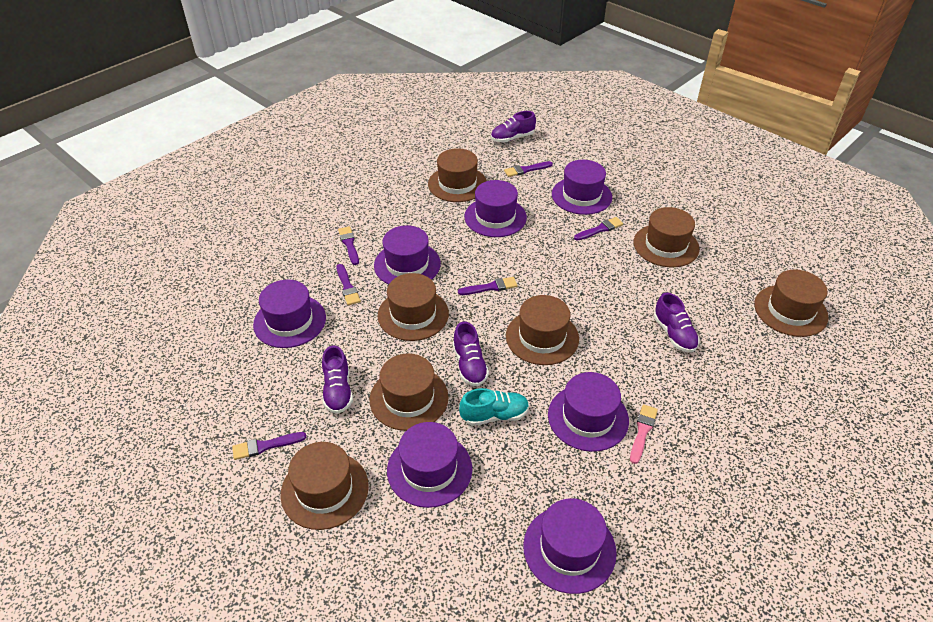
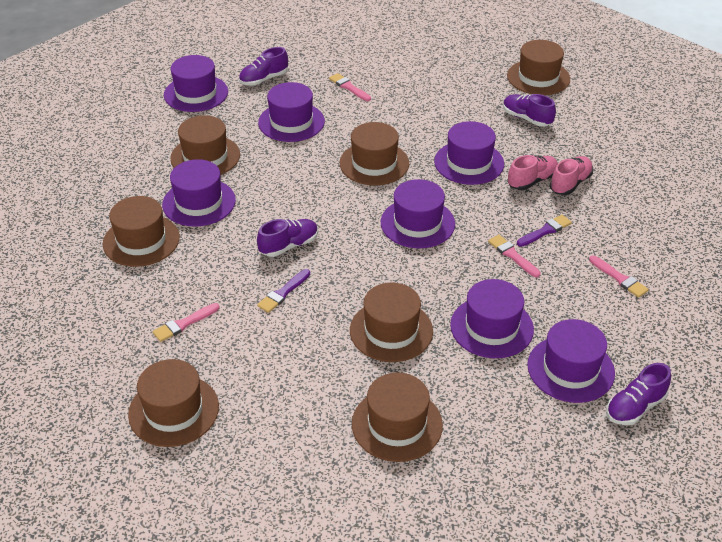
pink brush: [630,404,658,464] = 1 -> [153,303,220,342] [329,73,371,101] [488,235,541,277] [589,256,649,298] = 4
pink shoe: none = 0 -> [508,155,558,190] [550,156,593,195] = 2
purple brush: [232,432,306,460] [337,264,361,305] [338,226,359,265] [458,277,517,295] [504,161,553,177] [574,217,623,241] = 6 -> [257,269,310,313] [517,215,572,247] = 2
turquoise shoe: [459,388,529,426] = 1 -> none = 0

